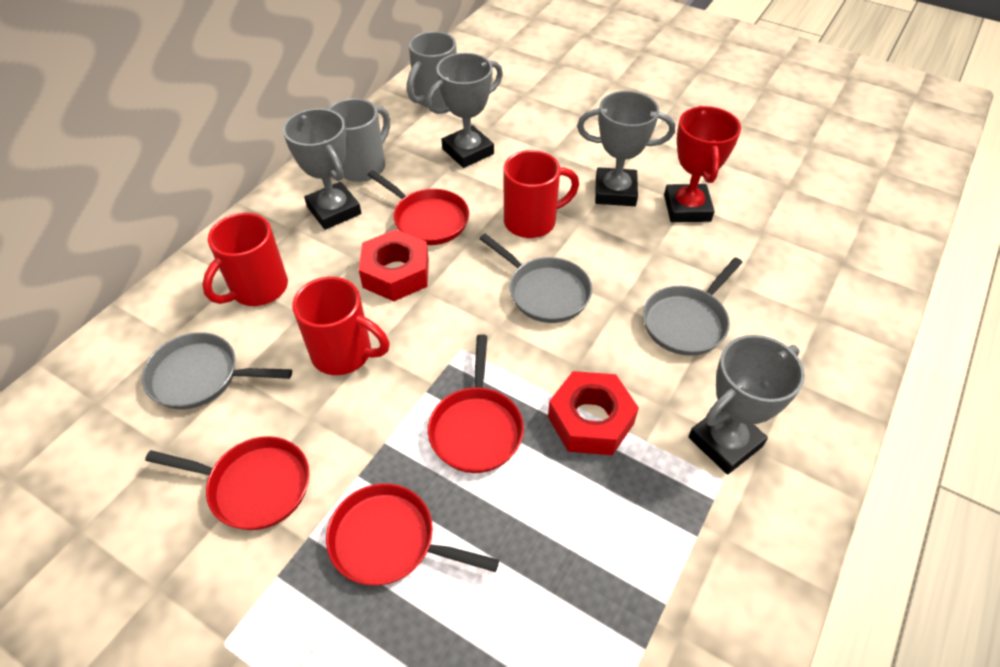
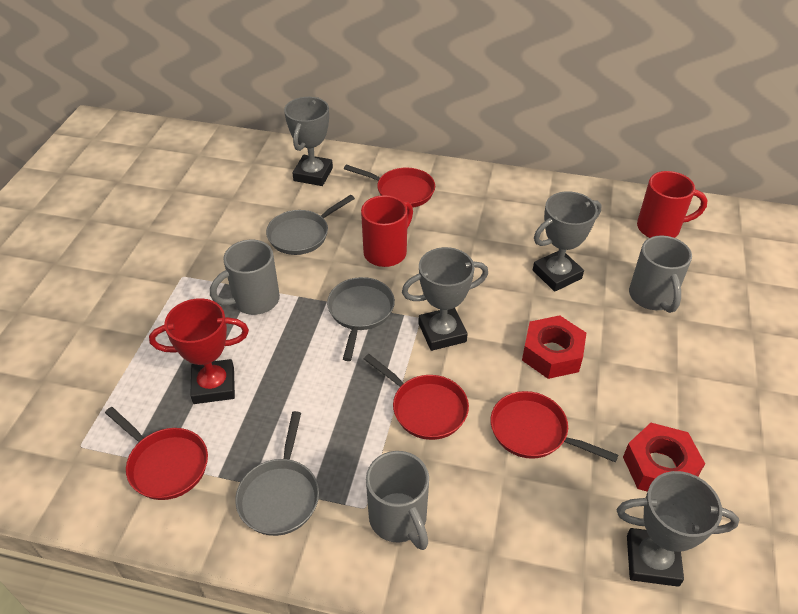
grey mug: [328,98,390,182] [407,31,457,108] = 2 -> [210,240,280,315] [366,451,429,550] [629,236,692,313] = 3
red mug: [202,213,288,306] [292,277,390,375] [504,150,579,238] = 3 -> [361,195,413,267] [637,171,708,238] = 2

